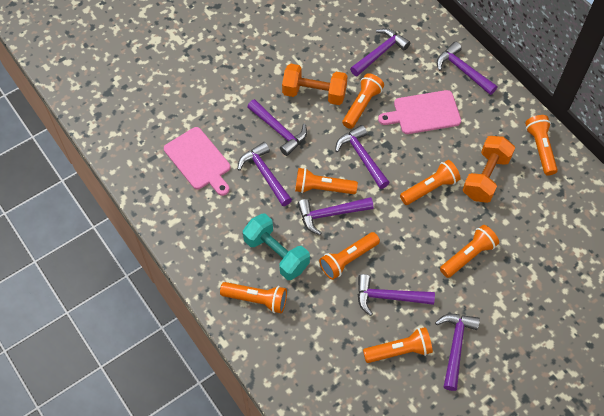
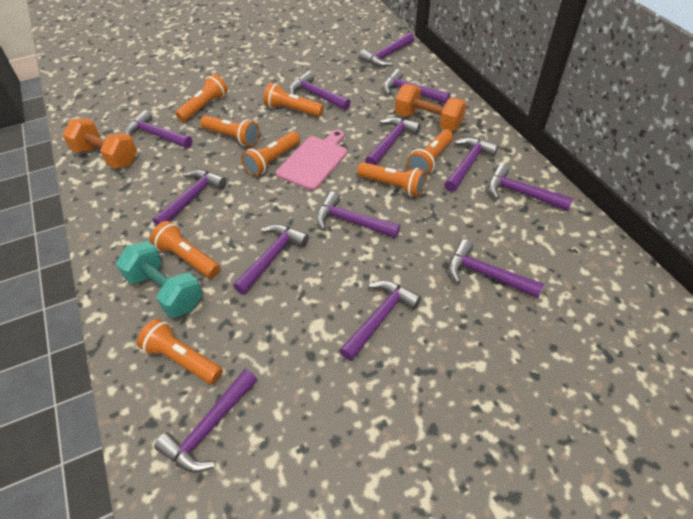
pink cutting board: [164,127,230,196] [378,90,461,134] = 2 -> [276,130,347,190] = 1
purple hammer: [237,142,292,206] [247,99,307,156] [298,197,374,235] [335,125,390,189] [350,28,410,76] [357,274,435,316] [435,314,480,391] [437,42,497,95] = 8 -> [125,110,192,148] [153,169,227,226] [154,369,257,473] [233,224,309,295] [289,71,351,110] [316,191,401,238] [339,280,421,361] [359,32,414,67] [365,117,421,165] [383,69,450,104] [444,137,499,192] [449,239,544,298] [488,163,574,211] = 13

